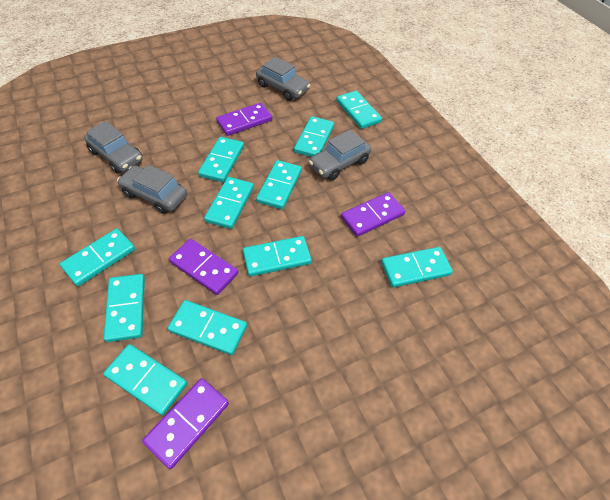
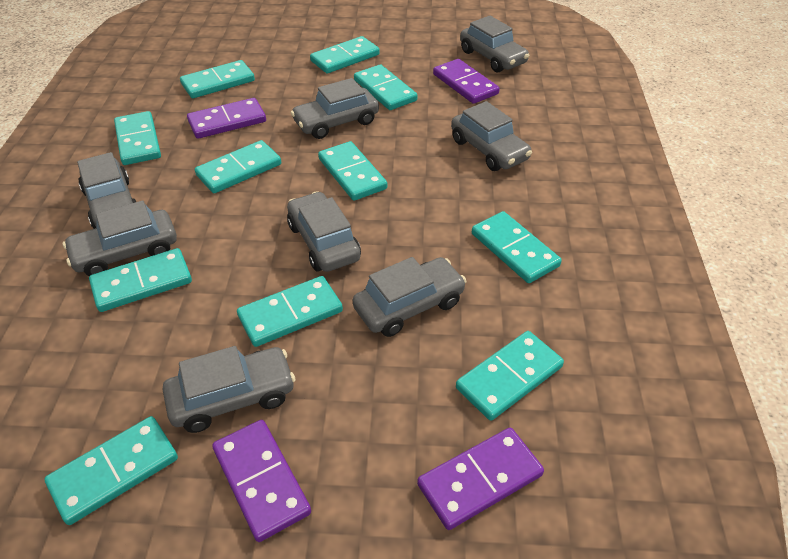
grey car: [84,121,143,174] [117,165,187,214] [256,57,311,101] [309,130,371,181] = 4 -> [63,201,177,276] [77,152,136,229] [163,346,295,433] [287,191,361,272] [290,78,379,139] [353,257,466,337] [451,101,532,171] [460,16,530,72] = 8

